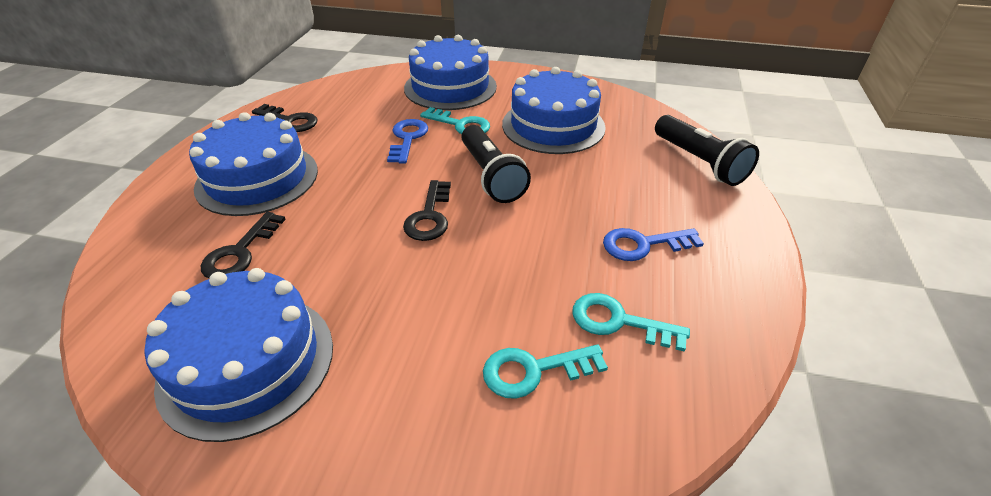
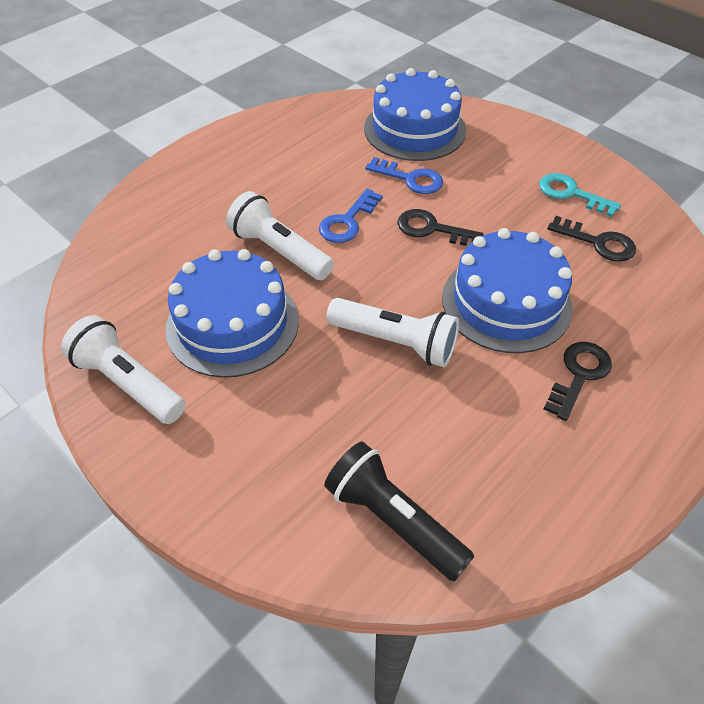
black flashlight: [461,125,531,203] [655,115,759,186] = 2 -> [324,441,474,582] = 1
blue cake: [145,268,333,442] [189,112,318,216] [404,35,497,110] [502,67,606,154] = 4 -> [165,249,299,378] [364,68,466,161] [442,228,572,353] = 3
turquoise key: [420,107,490,134] [483,344,608,399] [573,293,690,352] = 3 -> [539,173,621,217] = 1
white flashlight: none = 0 -> [61,315,186,424] [226,191,334,280] [327,298,459,367] = 3

